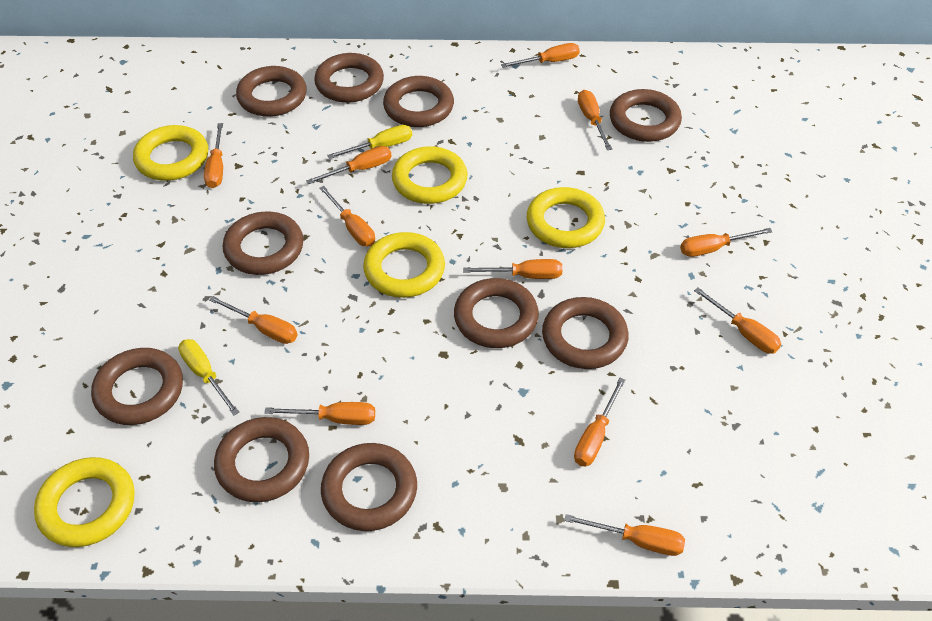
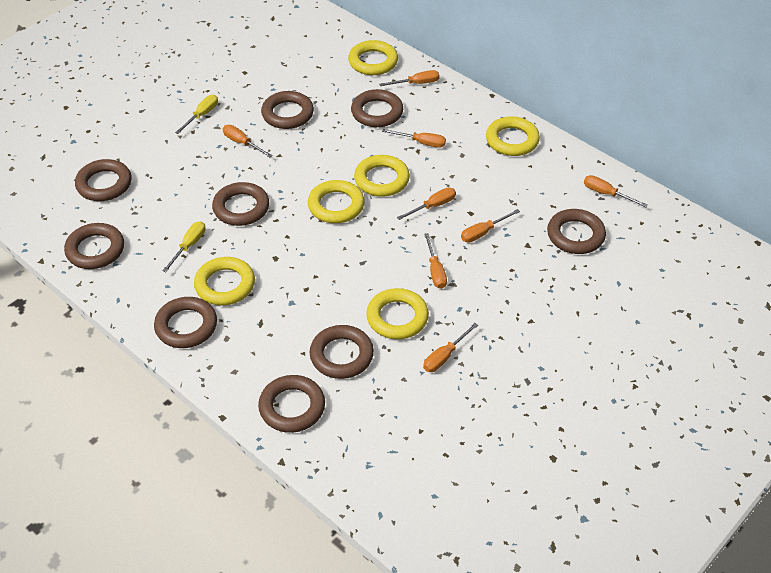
brown ring: [91,348,183,425] [214,417,309,502] [222,212,303,275] [236,66,307,117] [314,53,384,103] [321,443,417,531] [383,76,454,127] [454,278,539,348] [542,297,629,369] [610,89,682,142] = 10 -> [64,223,124,269] [75,159,132,201] [154,297,217,348] [212,182,269,226] [258,375,325,433] [261,91,314,129] [309,325,374,379] [351,89,403,127] [547,209,606,254] = 9
orange screwdriver: [204,123,223,188] [209,296,297,344] [264,402,375,425] [306,146,391,184] [319,186,375,246] [463,259,562,279] [501,43,580,68] [564,514,685,556] [574,378,626,467] [578,90,612,150] [680,228,773,257] [694,288,781,353] = 12 -> [223,125,273,157] [379,70,440,86] [382,129,446,148] [397,187,456,220] [423,323,478,372] [424,233,447,289] [461,209,520,242] [584,175,648,207] = 8
yellow ring: [34,457,135,547] [133,125,208,181] [363,232,445,298] [392,146,468,204] [527,187,605,248] = 5 -> [194,257,255,306] [308,180,365,223] [348,40,398,75] [354,155,410,197] [366,288,429,339] [486,116,540,156] = 6

